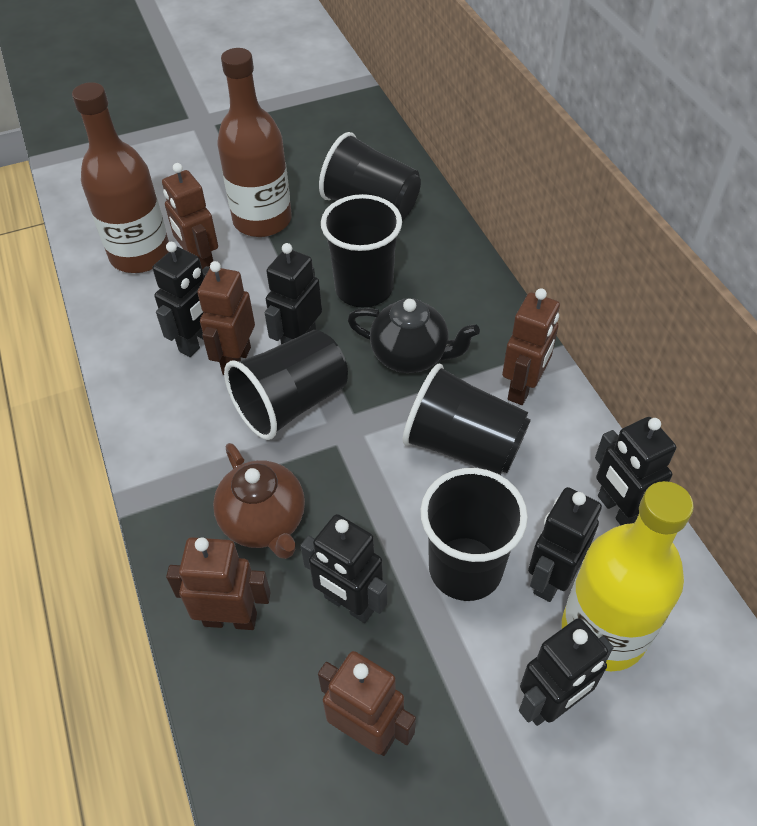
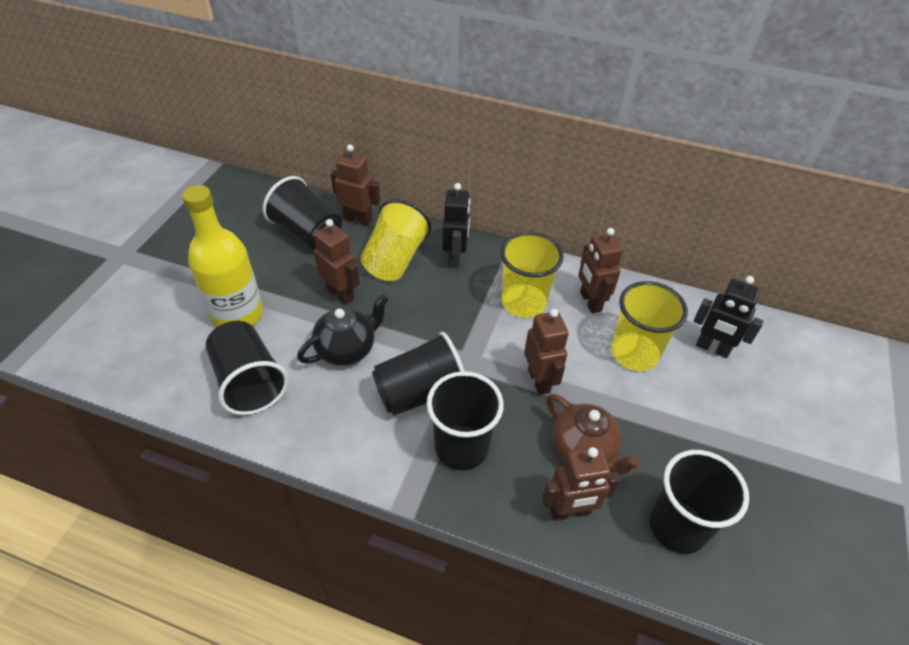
black robot: [152,242,210,357] [265,243,322,344] [300,514,387,623] [519,618,614,726] [528,487,602,602] [595,417,676,525] = 6 -> [442,183,470,268] [694,276,764,358] = 2
brown bottle: [72,82,169,273] [217,48,292,237] = 2 -> none = 0
yellow cup: none = 0 -> [361,199,431,281] [500,232,564,318] [611,281,688,371] = 3

